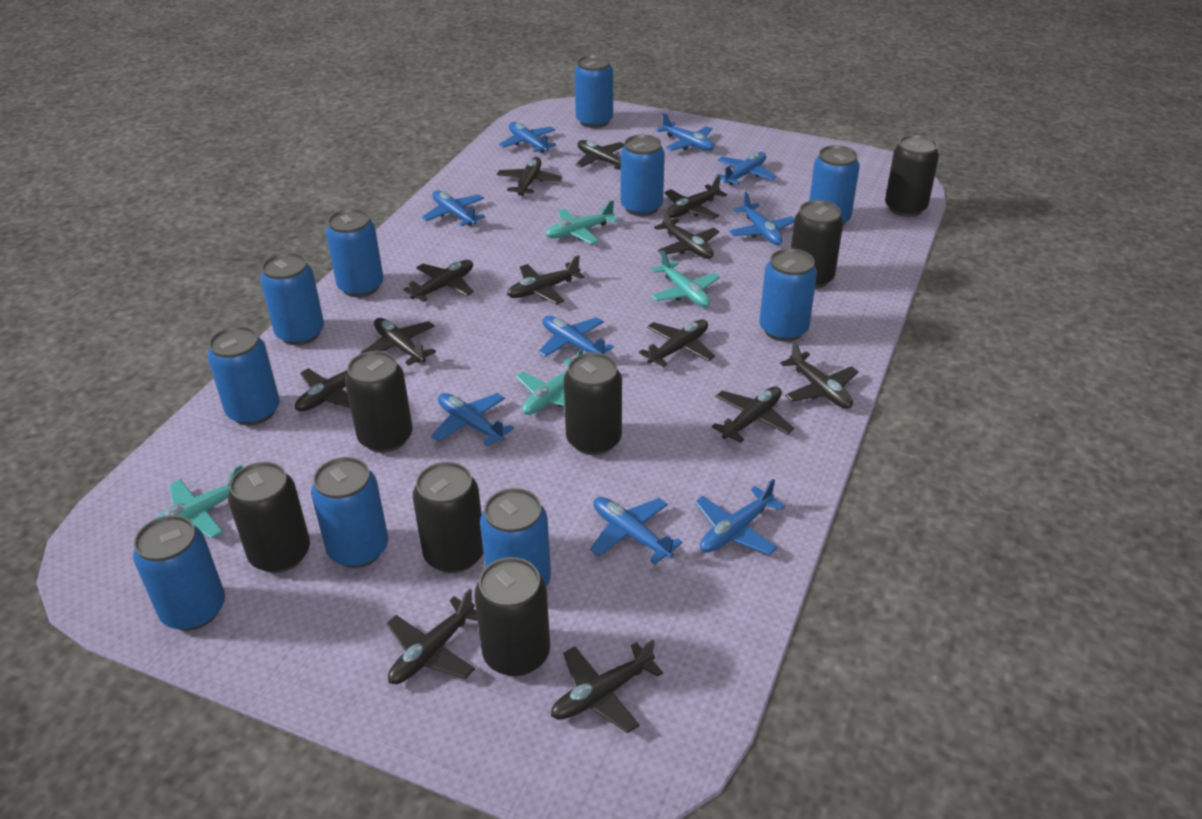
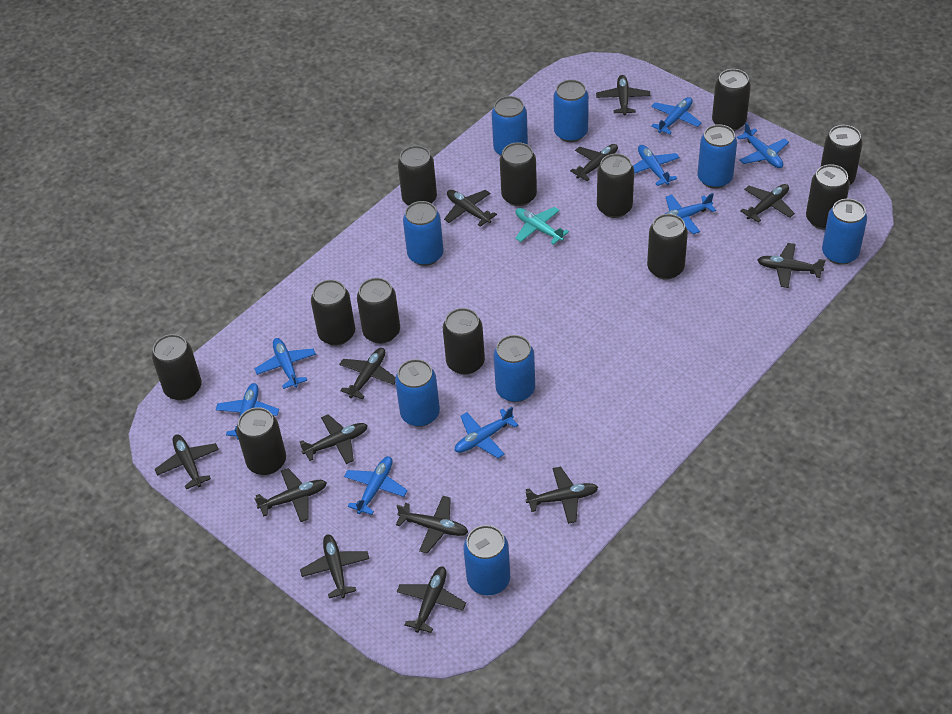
black can: [228,462,310,573] [345,351,413,453] [413,462,483,573] [474,557,550,676] [564,353,622,455] [791,200,843,289] [885,135,939,217] = 7 -> [152,334,202,401] [236,407,286,475] [311,280,355,346] [357,278,400,344] [398,146,437,206] [443,308,485,375] [500,142,537,206] [597,154,634,218] [647,214,688,280] [712,69,751,131] [806,164,850,230] [821,125,863,185] = 12
blue can: [133,515,225,631] [207,326,280,426] [260,252,324,345] [311,457,388,568] [326,209,384,297] [480,488,551,586] [575,55,613,128] [621,134,665,216] [759,248,817,342] [809,145,860,225] = 10 -> [395,359,440,427] [403,201,444,266] [464,525,510,595] [492,96,528,156] [493,335,535,402] [553,80,589,142] [698,124,737,189] [822,199,867,265] = 8
blue plane: [421,190,485,226] [431,393,514,446] [499,122,556,153] [538,316,614,357] [590,497,683,564] [656,113,714,151] [695,479,785,555] [716,152,776,185] [729,192,794,245] = 9 -> [216,383,279,440] [255,338,316,389] [344,456,408,515] [455,407,518,458] [633,145,680,186] [651,97,701,135] [665,193,716,234] [737,123,789,168] = 8
turquoise plane: [153,465,242,538] [516,349,583,415] [546,200,618,244] [651,250,720,307] = 4 -> [515,207,569,245] = 1

